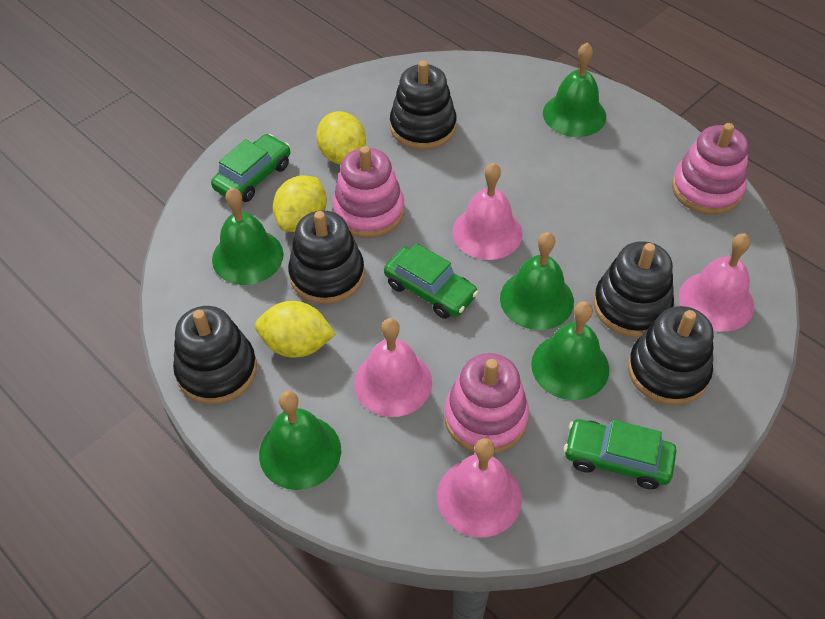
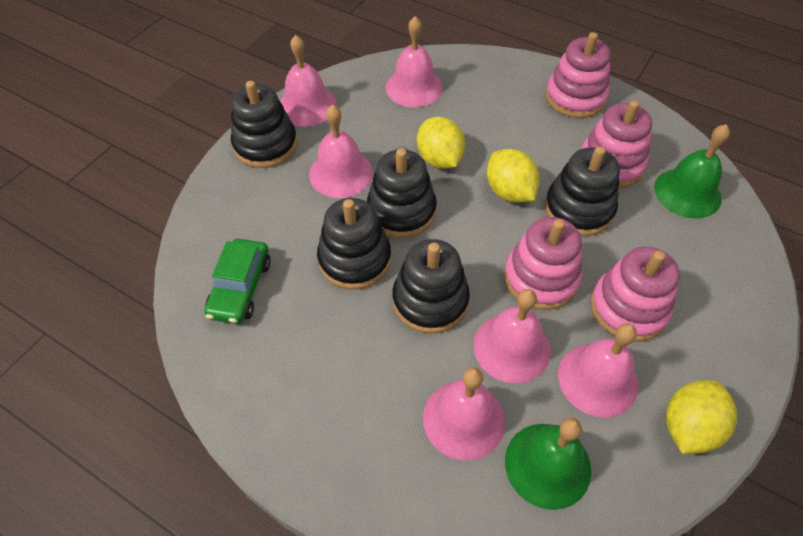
green bell: [212,188,283,285] [259,391,341,490] [500,232,574,330] [531,301,609,400] [543,43,606,137] = 5 -> [505,418,591,510] [654,124,730,219] = 2
green car: [211,134,290,202] [384,243,478,319] [564,419,676,489] = 3 -> [204,239,271,324] = 1
pink bell: [354,318,432,417] [437,438,522,537] [452,163,522,260] [679,233,754,332] = 4 -> [280,35,337,127] [309,104,373,198] [385,16,443,107] [423,367,505,460] [474,289,551,383] [558,323,638,418] = 6
pink stacking toy: [332,146,404,238] [444,353,529,454] [672,123,748,215] = 3 -> [504,217,582,310] [545,32,611,118] [581,100,652,188] [590,247,680,342] = 4

